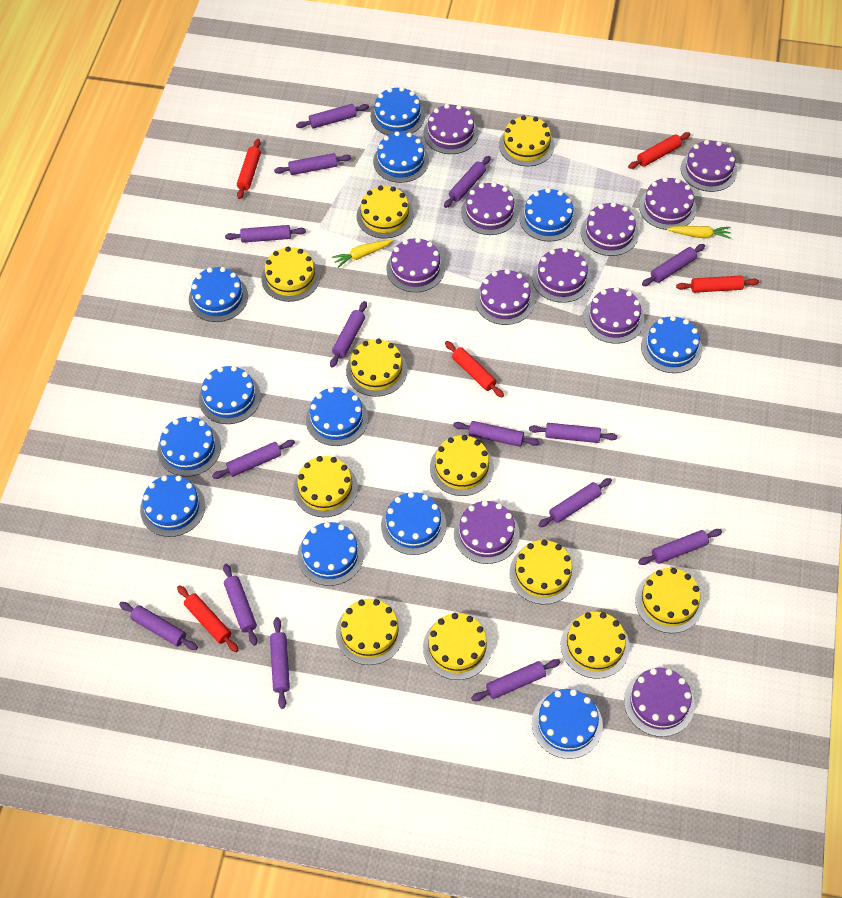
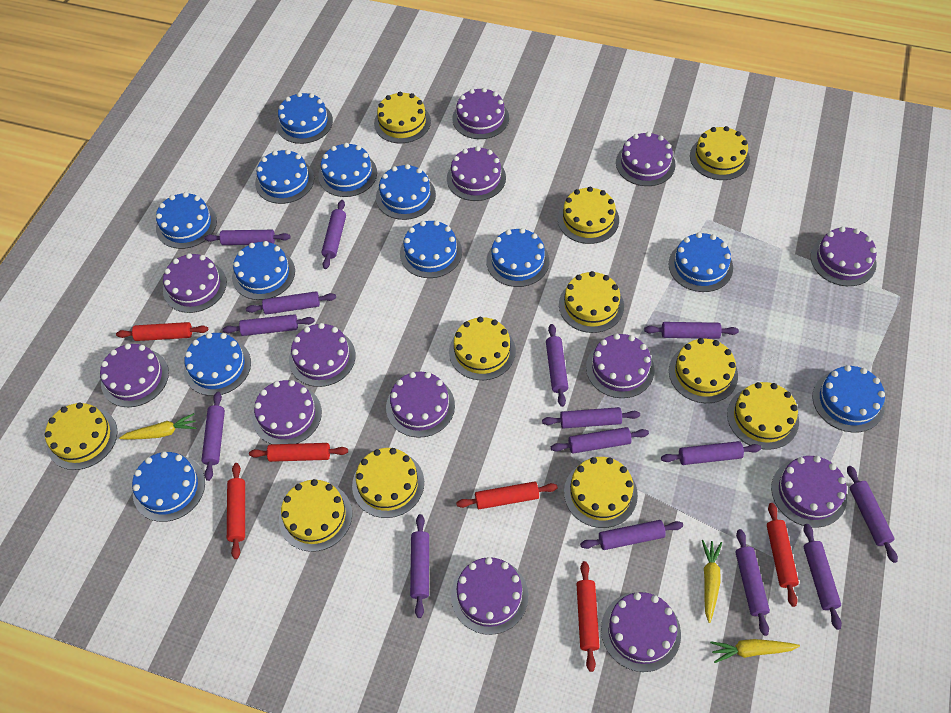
purple cake: [386,238,445,292] [424,104,478,154] [454,500,520,564] [461,182,518,235] [475,269,535,325] [532,247,591,303] [581,202,639,256] [584,287,644,344] [624,668,695,737] [639,177,697,230] [681,140,737,192] = 11 -> [100,343,169,407] [163,253,227,313] [253,380,322,444] [289,323,356,387] [386,372,455,438] [447,146,506,201] [451,557,528,635] [452,88,509,139] [586,333,655,398] [601,592,681,672] [616,132,676,186] [771,456,847,528] [811,227,877,286] = 13
red rolling pin: [177,585,238,652] [237,139,261,199] [445,341,504,398] [628,132,691,169] [676,275,759,293] = 5 -> [116,322,208,341] [227,463,245,559] [249,443,348,462] [456,482,558,509] [576,561,600,672] [767,503,799,607] = 6
yellow carrot: [332,240,393,268] [667,226,731,239] = 2 -> [119,413,196,440] [702,540,722,623] [710,639,800,663] = 3

